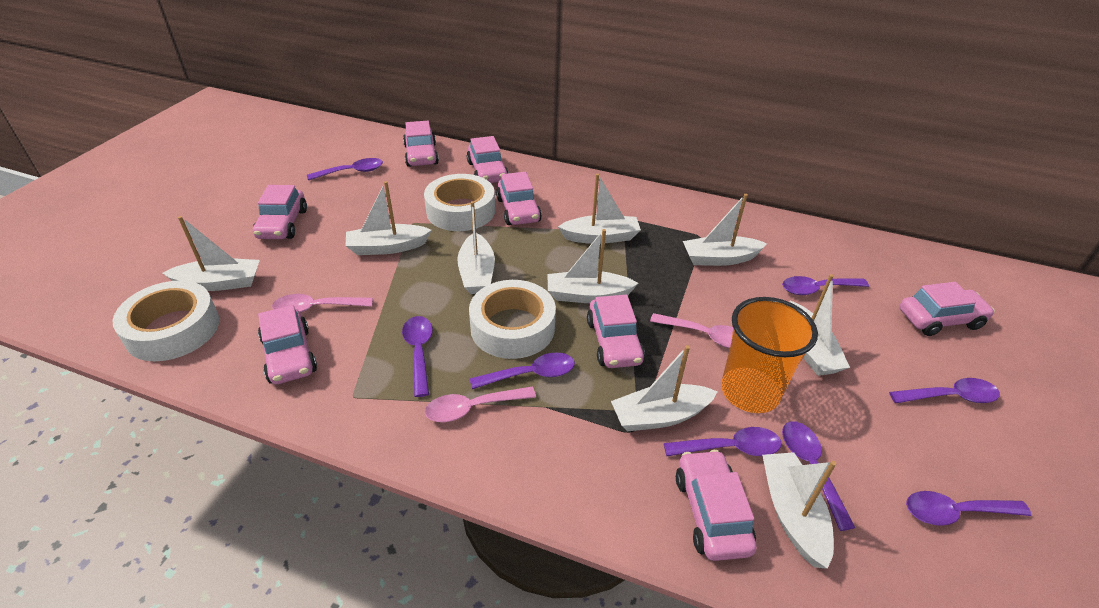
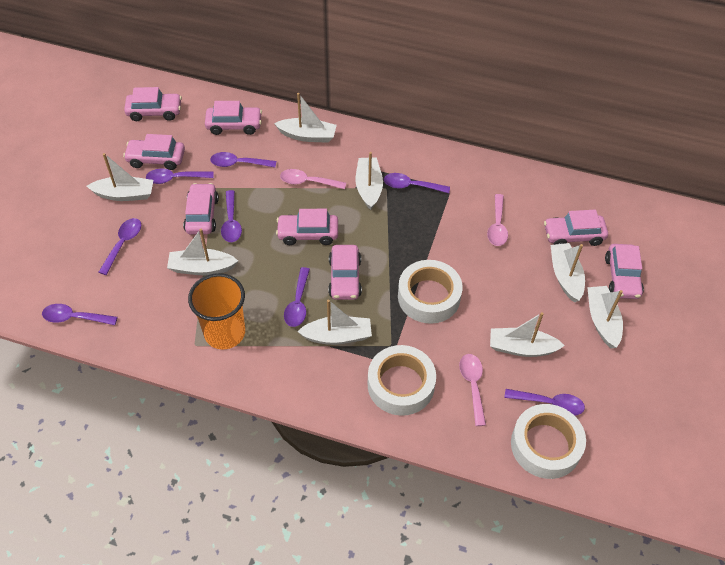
white boat: [163,216,260,291] [346,181,432,255] [457,201,495,294] [548,229,638,303] [558,174,641,244] [611,345,718,431] [683,194,767,266] [762,452,836,569] [790,274,850,376] = 9 -> [87,153,153,201] [167,229,238,275] [274,93,337,143] [297,300,372,345] [356,152,383,210] [490,312,565,357] [550,243,585,302] [587,286,623,349] = 8

